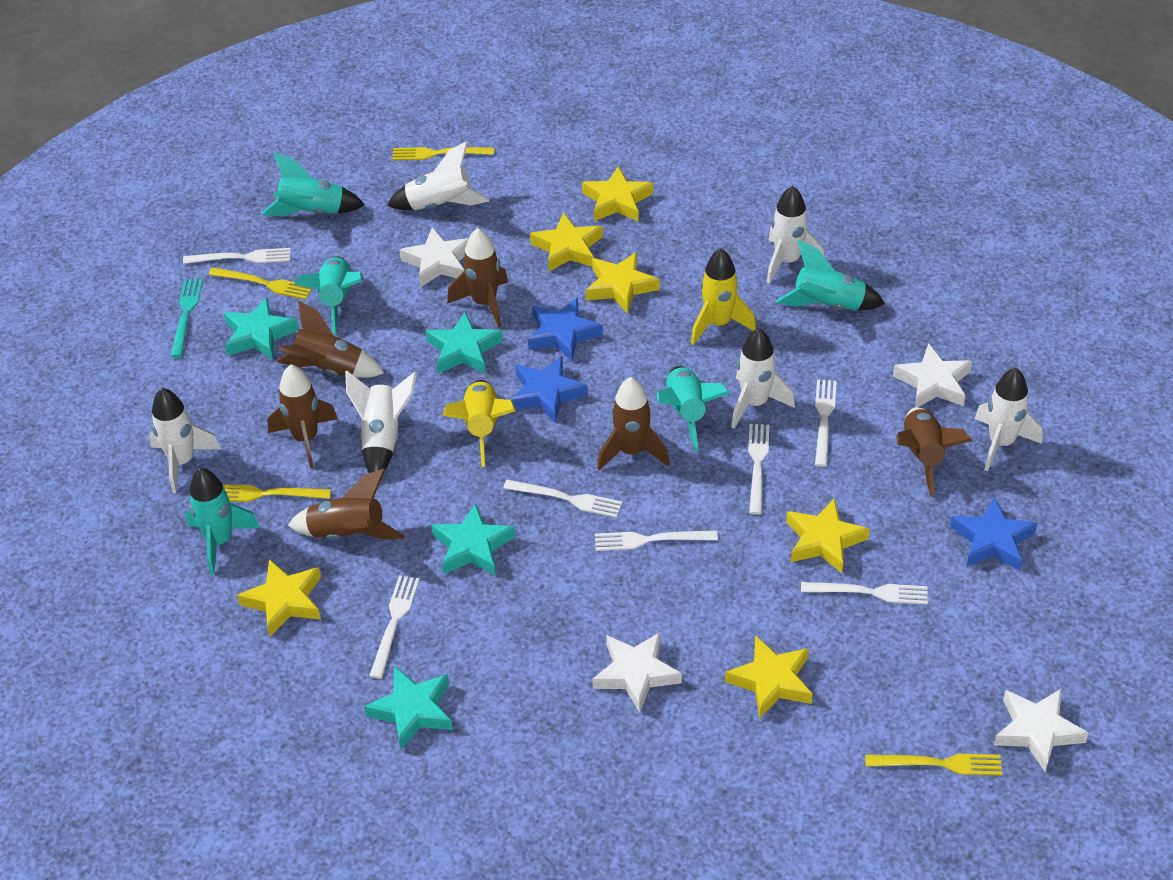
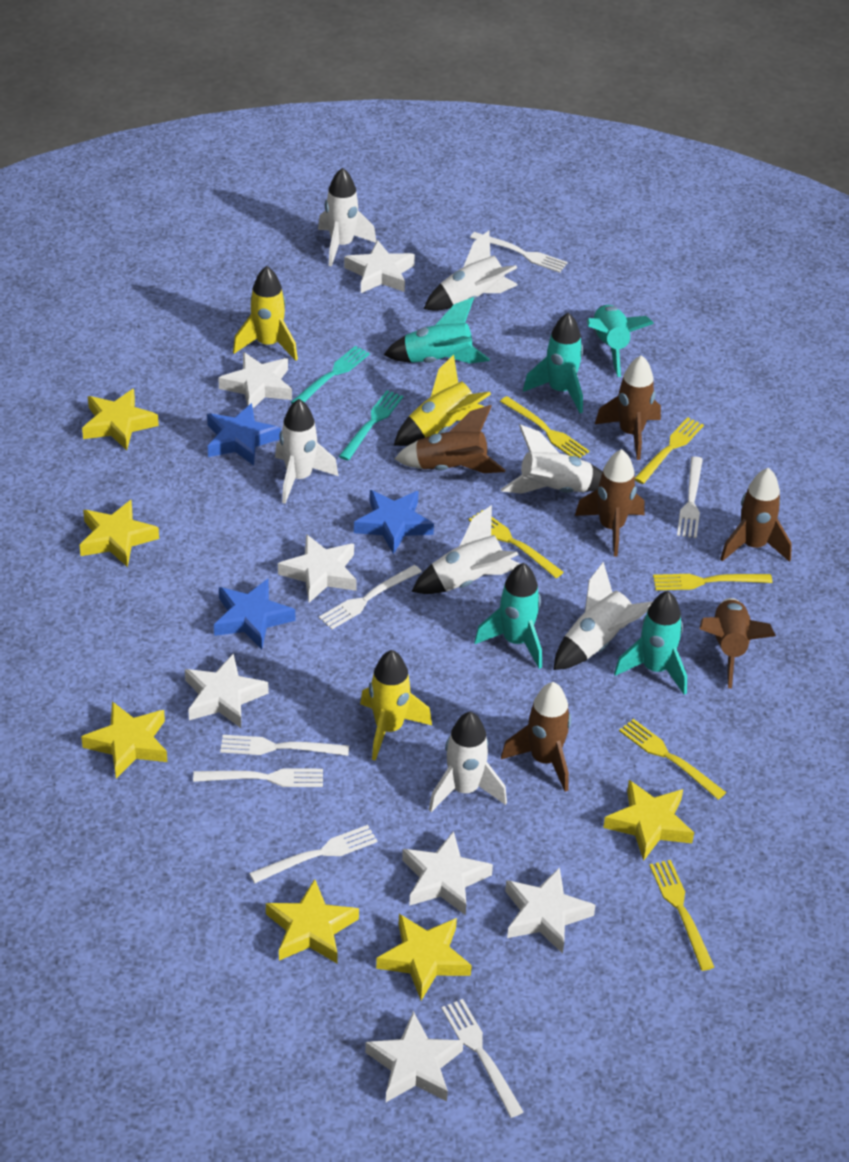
turquoise fork: [171,279,203,357] = 1 -> [291,346,370,404] [339,390,403,461] = 2
turquoise star: [224,298,299,360] [364,666,453,750] [425,312,503,374] [431,503,515,576] = 4 -> none = 0
white rocket: [149,388,221,493] [345,370,417,473] [387,141,490,210] [731,328,795,429] [767,186,824,284] [975,368,1043,471] = 6 -> [275,399,339,504] [318,168,376,267] [412,505,520,594] [424,231,517,311] [429,712,507,812] [501,424,603,494] [554,562,653,670] = 7
white star: [399,227,469,287] [592,632,682,713] [893,343,972,407] [994,688,1089,772] = 4 -> [185,653,269,728] [218,352,292,408] [278,534,357,603] [344,240,415,293] [365,1011,464,1102] [402,831,493,915] [505,867,596,953] = 7
yellow fork: [209,267,313,300] [223,485,331,502] [392,147,494,160] [865,753,1002,776] = 4 -> [469,510,564,578] [500,396,589,458] [619,719,726,800] [635,417,704,484] [649,860,714,971] [653,574,772,590] = 6
yellow rocket: [442,380,516,467] [691,248,756,345] = 2 -> [233,266,298,361] [360,650,432,761] [394,355,491,446] = 3

